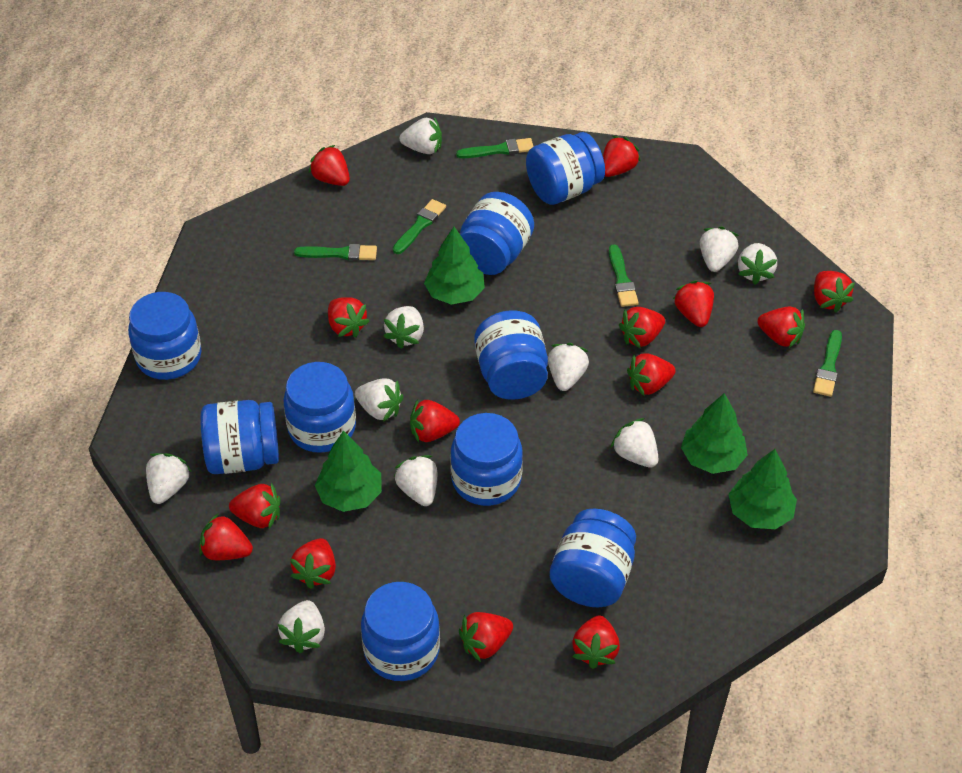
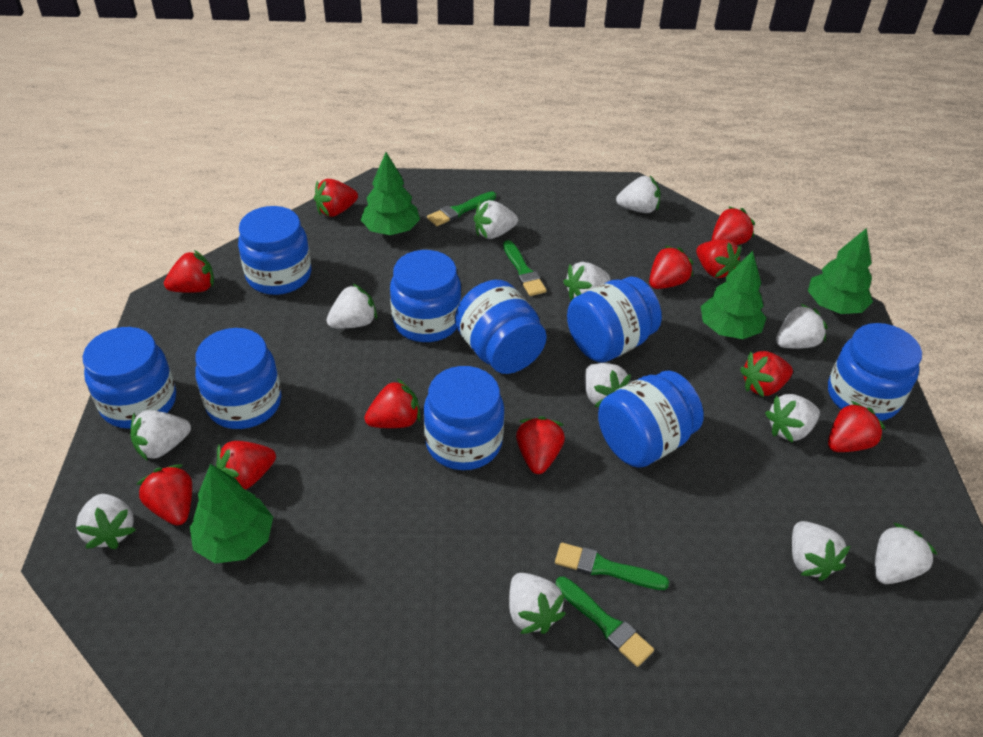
green brush: [294,244,377,261] [393,199,446,254] [456,138,534,158] [609,244,639,307] [813,330,842,397] = 5 -> [427,191,496,226] [503,240,547,296] [555,543,669,590] [556,577,654,667] = 4
red strawberry: [199,513,253,560] [229,483,281,529] [290,538,336,589] [309,145,350,186] [328,297,370,337] [410,399,460,442] [459,612,513,662] [572,615,620,669] [603,136,641,177] [619,307,665,348] [627,353,676,396] [673,280,714,327] [757,307,805,348] [814,271,855,312] = 14 -> [136,464,192,526] [164,250,214,293] [216,441,276,490] [314,179,358,217] [364,379,420,428] [516,416,565,474] [649,246,694,289] [696,239,741,278] [712,206,755,245] [740,351,793,397] [828,401,885,452] = 11
white strawberry: [146,453,192,504] [278,600,325,653] [355,378,404,422] [383,306,424,349] [394,455,437,506] [399,117,442,154] [548,343,589,391] [611,418,659,468] [700,227,739,272] [738,243,777,285] = 10 -> [76,494,136,549] [131,410,191,461] [327,283,377,328] [474,200,518,239] [509,573,566,634] [563,262,610,301] [584,363,631,407] [616,176,660,213] [765,394,820,443] [776,304,828,348] [792,521,850,581] [875,523,937,584] = 12

